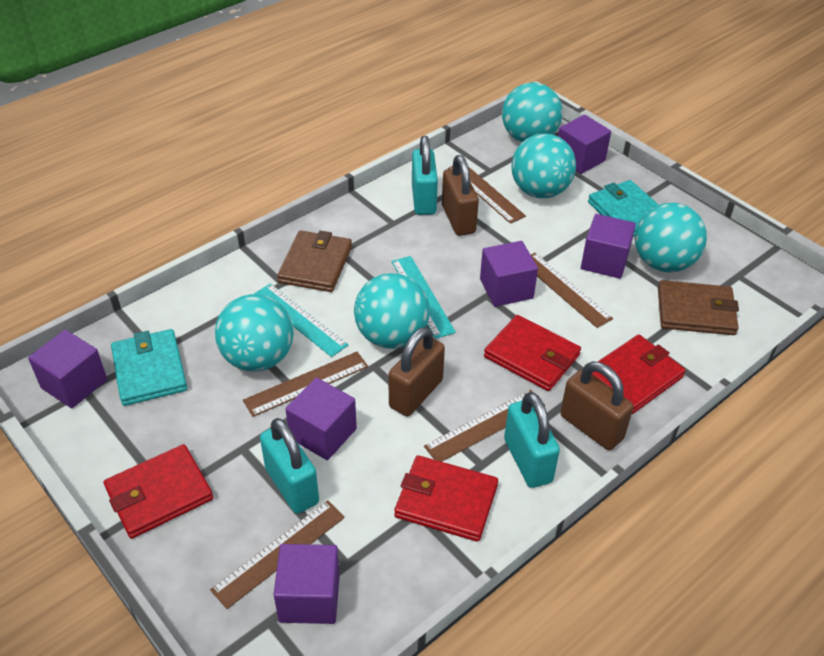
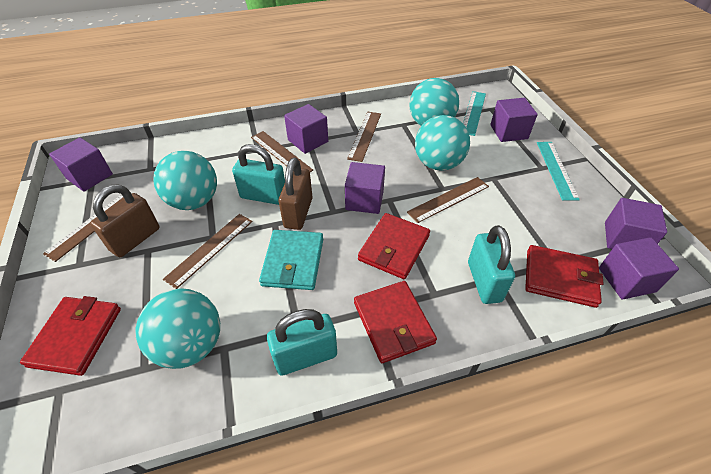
brown padlock: [388,327,445,416] [442,155,479,236] [560,361,633,450] = 3 -> [90,184,160,257] [279,158,313,230] = 2
brown wallet: [277,231,352,292] [658,280,739,335] = 2 -> none = 0
turquoise ball: [215,294,294,371] [354,273,430,349] [502,82,562,142] [511,133,576,198] [635,202,707,272] = 5 -> [136,288,220,369] [153,151,217,210] [409,78,459,126] [415,115,470,171] = 4
turquoise wallet: [111,329,187,406] [588,180,659,237] = 2 -> [259,230,323,290] = 1

